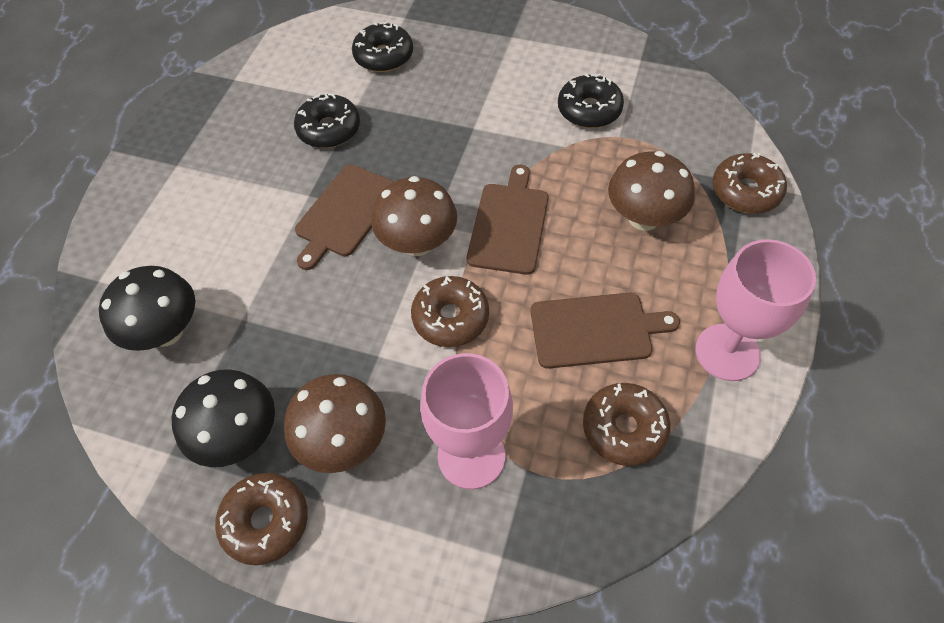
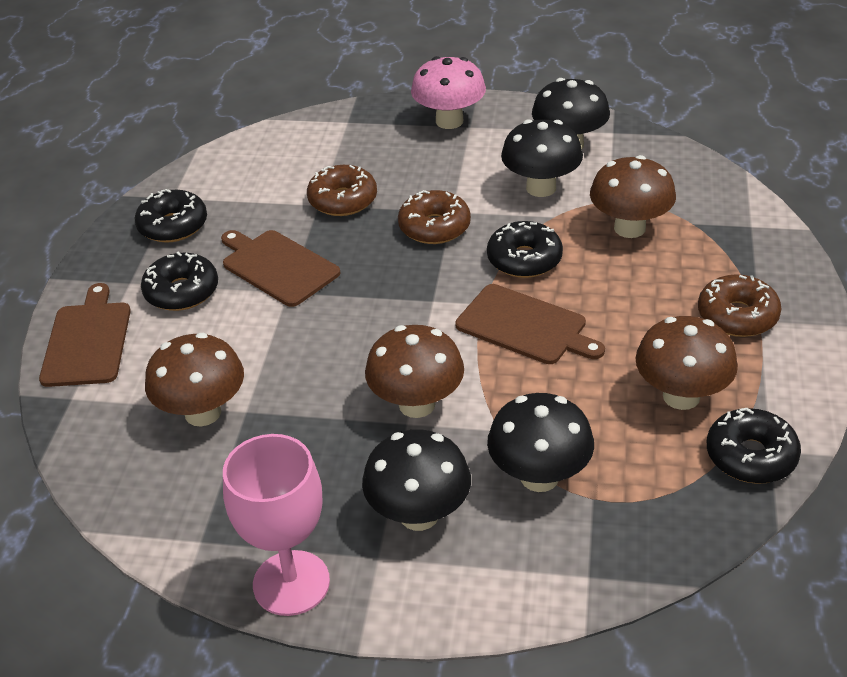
black donut: [294,93,360,148] [352,21,413,72] [558,73,624,128] = 3 -> [135,189,207,243] [141,252,218,311] [487,221,563,278] [707,408,801,484] = 4
black mushroom: [99,266,195,351] [172,369,275,467] = 2 -> [362,429,471,531] [487,393,594,492] [501,119,583,197] [532,78,610,149] = 4
brown donut: [215,473,308,565] [411,276,489,347] [583,383,671,466] [712,153,787,214] = 4 -> [307,165,377,216] [398,190,471,244] [698,274,781,337] = 3
brown mushroom: [284,374,386,473] [371,176,457,256] [608,151,695,231] = 3 -> [145,333,244,427] [365,325,464,418] [590,155,676,238] [636,316,738,410] = 4
pink goblet: [420,353,513,489] [696,239,816,381] = 2 -> [223,434,330,616] = 1
pink mushroom: none = 0 -> [411,56,486,129] = 1

